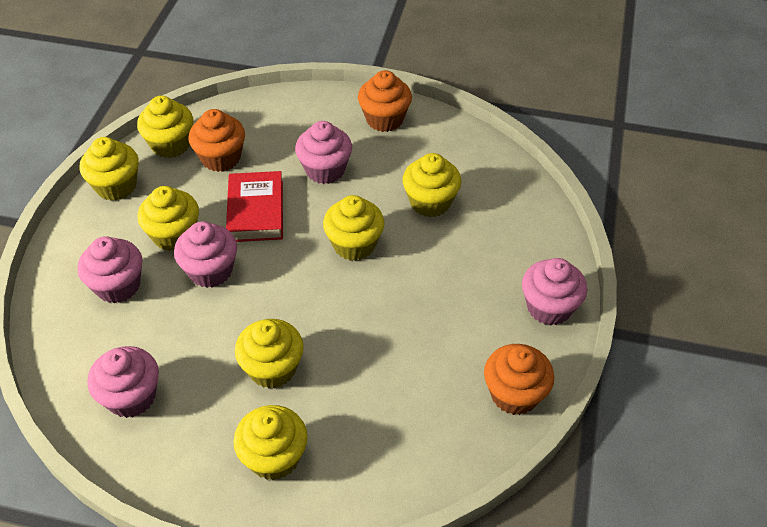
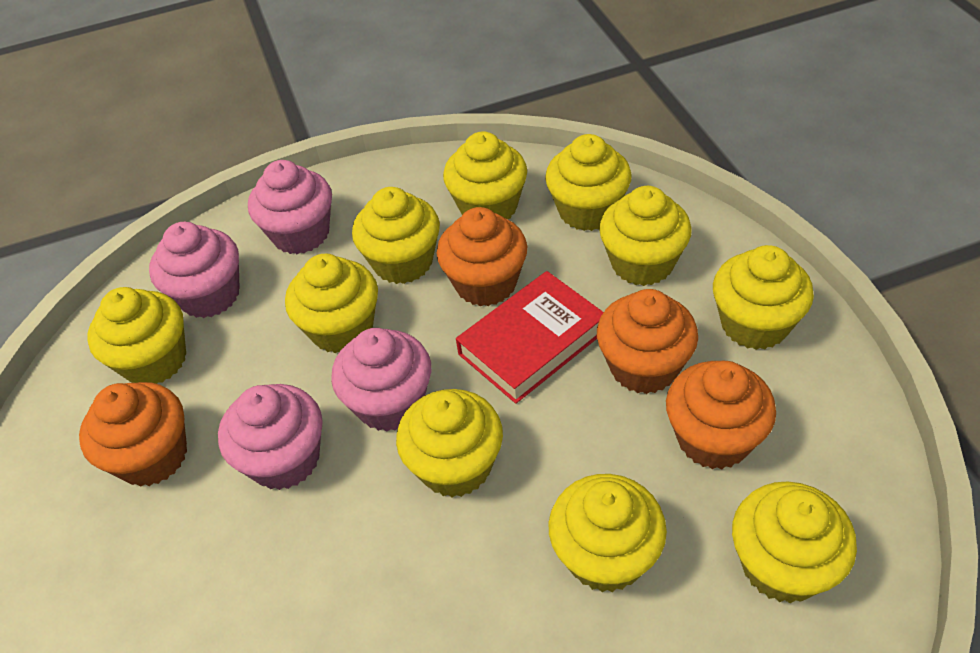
orange cupcake: [188,109,245,172] [358,70,412,132] [484,344,554,415] = 3 -> [79,382,187,487] [437,207,527,306] [597,289,698,394] [666,361,776,469] = 4
pink cupcake: [78,236,143,303] [87,346,159,418] [174,221,237,288] [295,121,352,184] [522,258,587,326] = 5 -> [149,222,240,318] [218,384,323,490] [248,160,332,254] [331,328,431,432] = 4
yellow cupcake: [80,137,139,201] [137,96,193,158] [138,186,199,251] [233,405,308,480] [235,319,304,388] [323,195,384,261] [402,153,461,217] = 7 -> [87,287,186,384] [285,254,378,353] [352,187,440,284] [396,389,503,497] [443,131,527,219] [545,134,632,231] [549,474,667,592] [599,186,692,286] [713,245,814,350] [732,481,857,603] = 10

